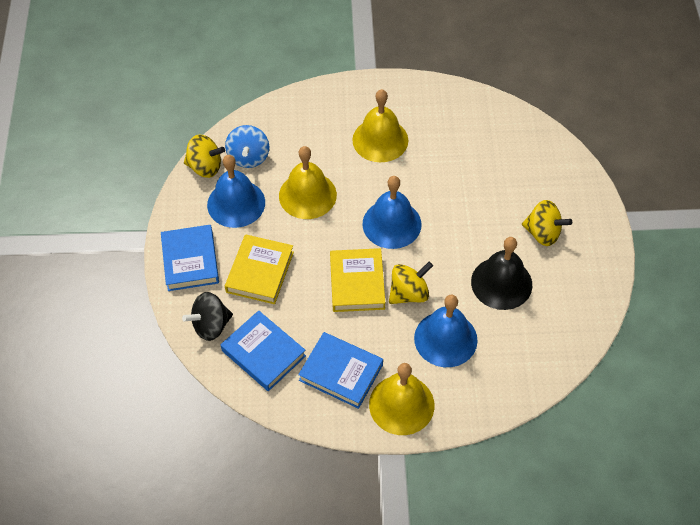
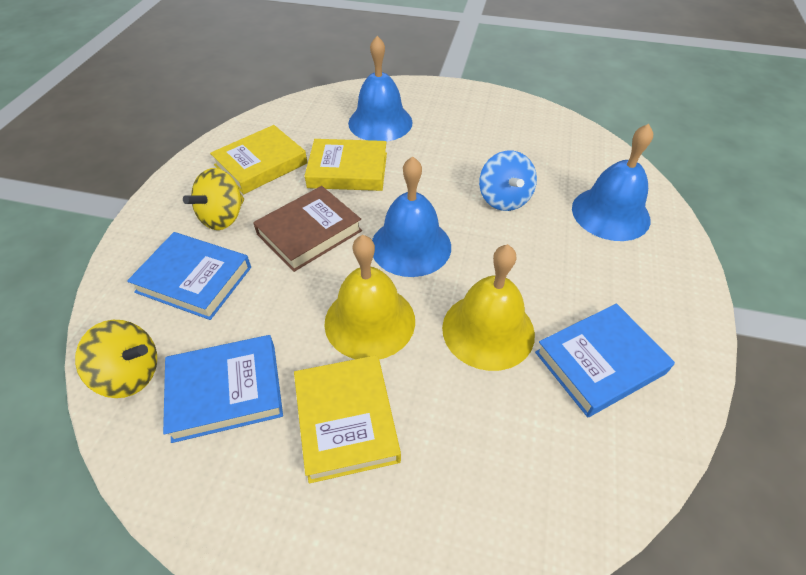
black bell: [471,237,532,310] = 1 -> none = 0
black spinning top: [182,292,233,341] = 1 -> none = 0
brown book: none = 0 -> [253,186,362,272] = 1
yellow bell: [279,146,337,219] [352,89,408,162] [369,363,435,435] = 3 -> [324,235,415,359] [442,244,535,371] = 2
yellow book: [225,234,294,304] [330,248,385,312] = 2 -> [210,125,307,194] [294,355,401,483] [305,139,387,191] = 3
yellow spinning top: [184,134,225,178] [389,262,433,304] [522,200,572,246] = 3 -> [75,320,157,398] [183,168,244,230] = 2

